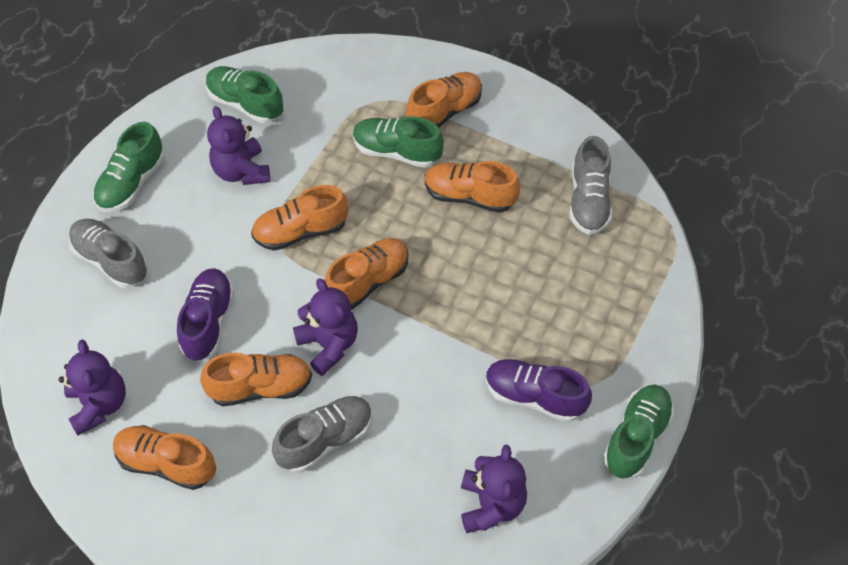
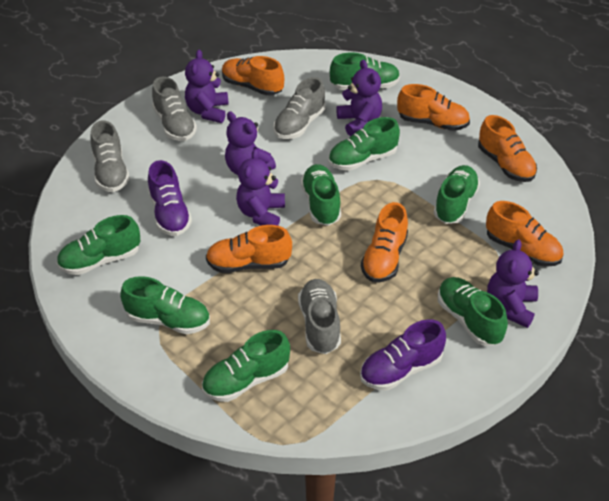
green shoe: [93,122,165,212] [206,66,283,123] [353,117,444,168] [603,385,674,479] = 4 -> [57,215,141,275] [120,276,210,334] [202,330,290,402] [301,164,341,226] [328,117,400,171] [330,52,400,90] [434,165,480,224] [438,277,508,346] = 8
grey shoe: [69,219,148,288] [272,396,373,473] [570,136,612,235] = 3 -> [90,120,130,192] [152,77,197,141] [273,77,326,139] [298,279,341,354] = 4
purple teddy bear: [59,340,126,435] [207,106,270,185] [293,278,358,376] [461,445,527,533] = 4 -> [185,49,229,123] [225,111,276,175] [236,148,285,226] [336,60,382,137] [487,239,539,328] = 5

